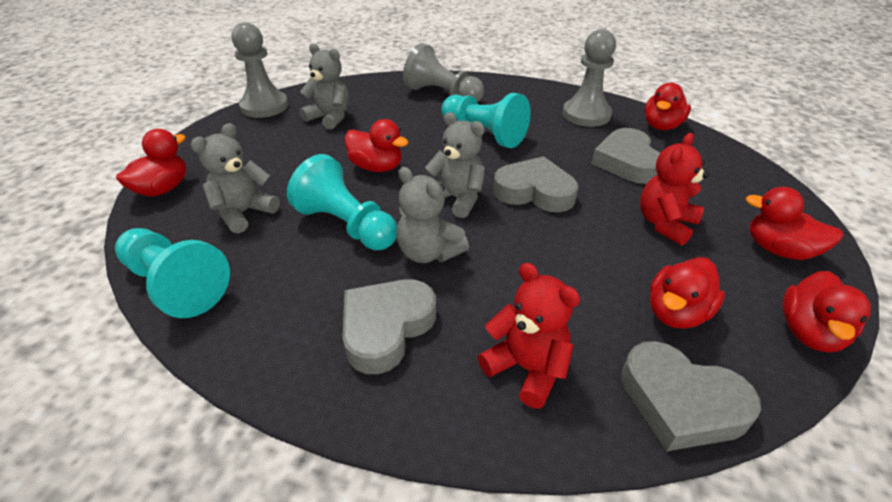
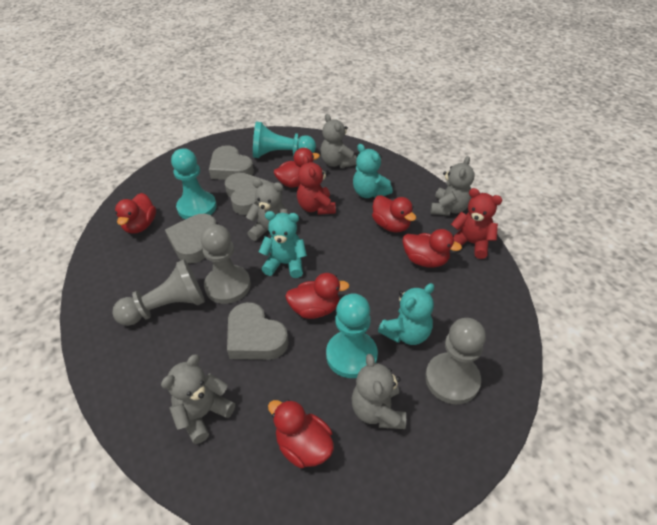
grey teddy bear: [191,123,280,234] [300,44,349,130] [396,167,469,263] [425,112,485,218] = 4 -> [161,354,235,444] [246,179,288,241] [320,114,357,168] [351,354,406,429] [431,156,475,216] = 5
turquoise teddy bear: none = 0 -> [259,211,307,278] [353,144,393,198] [378,283,434,345] = 3

